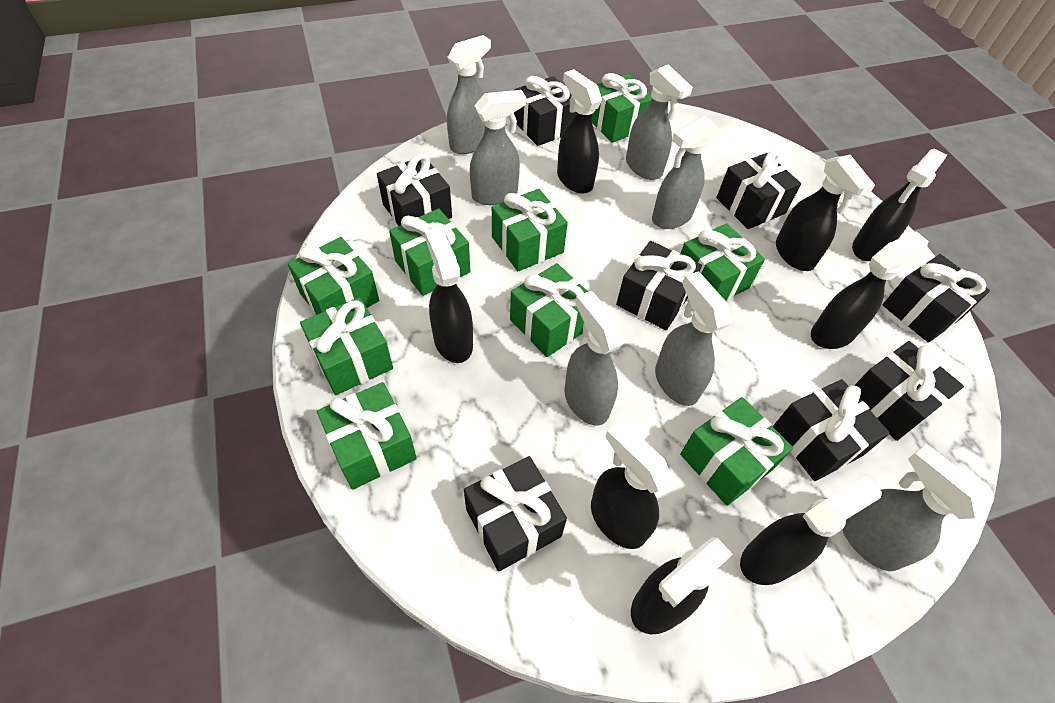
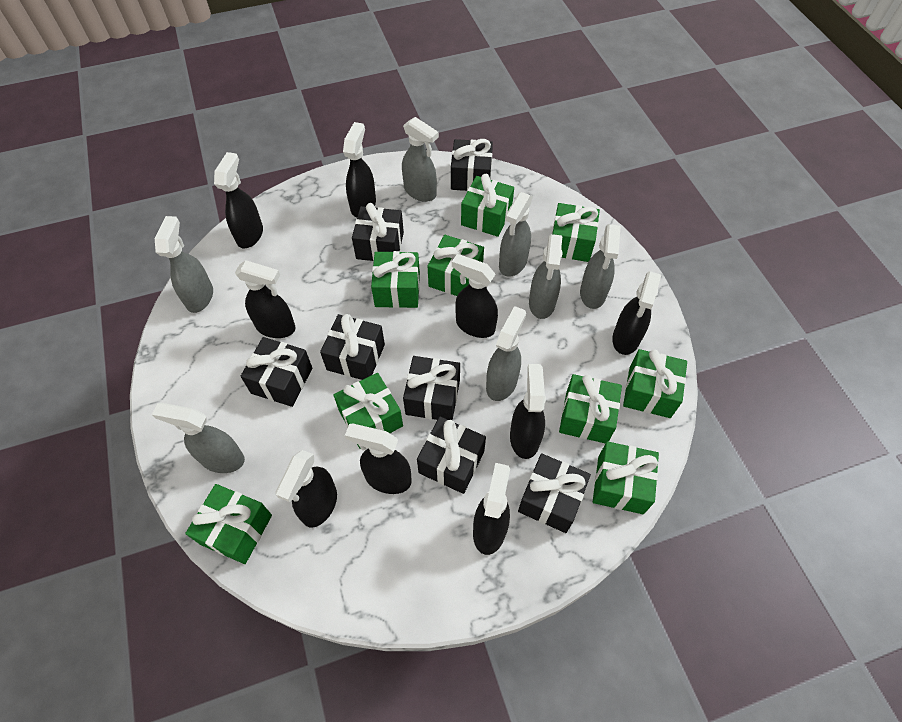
black gift: [377,154,452,226] [464,456,567,572] [514,76,576,146] [616,241,702,330] [716,151,801,229] [773,379,890,481] [854,341,964,441] [882,254,990,343] = 8 -> [241,337,312,407] [320,314,385,380] [352,203,404,261] [403,356,460,420] [417,416,486,494] [451,139,493,191] [518,453,591,533] = 7
black spray bottle: [424,227,473,363] [557,69,602,193] [591,421,672,549] [631,538,733,634] [740,476,882,585] [776,155,875,271] [811,231,928,349] [852,148,947,261] = 8 -> [214,152,263,248] [235,260,296,338] [275,450,337,528] [343,122,376,217] [345,423,412,494] [452,254,498,338] [473,463,510,555] [510,364,546,459] [612,271,661,355] = 9

